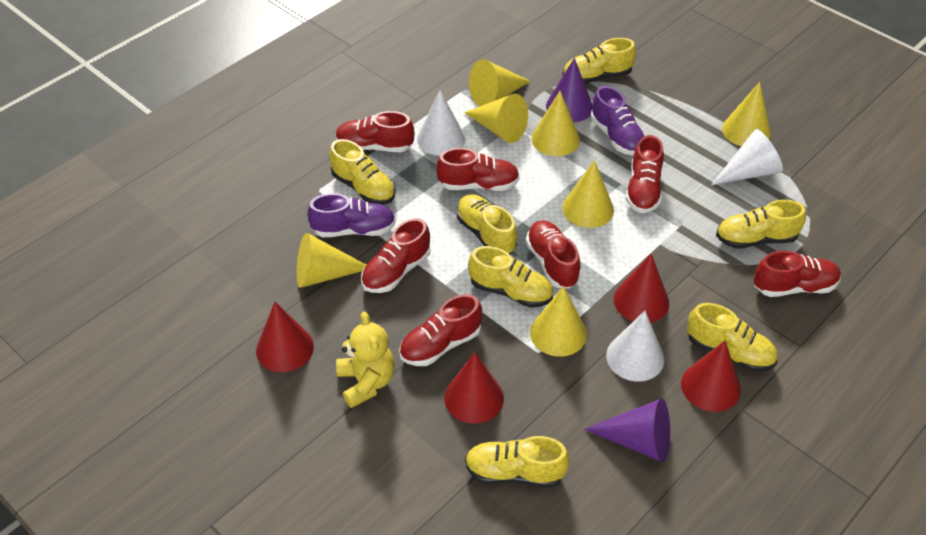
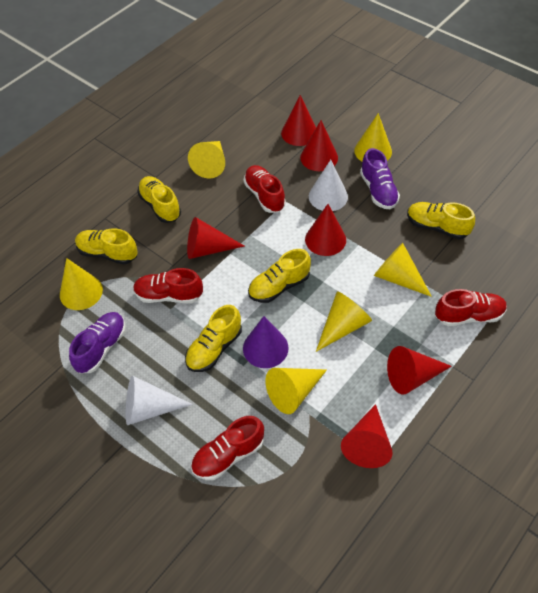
purple cone: [546,58,593,123] [584,399,670,462] = 2 -> [243,316,289,368] = 1
red cone: [256,302,314,372] [444,352,504,424] [614,254,669,323] [681,340,741,412] = 4 -> [187,217,244,259] [281,95,316,146] [300,120,338,171] [305,204,346,256] [341,404,393,468] [387,346,452,395] = 6
red shoe: [335,111,414,152] [361,218,431,293] [399,294,482,366] [436,148,520,191] [526,220,581,289] [626,135,664,213] [754,251,841,297] = 7 -> [133,268,203,303] [191,416,264,480] [244,165,286,213] [435,289,507,326] = 4
white cone: [417,90,465,156] [606,311,664,382] [711,129,783,185] = 3 -> [126,376,193,425] [309,160,348,211] = 2
yellow cone: [297,233,366,288] [464,94,528,143] [469,59,531,106] [530,286,587,357] [531,91,580,156] [562,160,614,228] [722,82,771,146] = 7 -> [60,258,103,310] [188,141,225,179] [265,368,327,414] [316,291,372,352] [354,113,392,161] [374,243,432,297] = 6
yellow shoe: [329,139,396,205] [457,194,517,255] [465,436,570,488] [468,246,553,308] [563,38,636,84] [687,303,778,372] [716,200,806,249] = 7 -> [75,228,138,264] [137,176,181,223] [185,305,242,372] [248,249,311,303] [407,202,475,239] = 5
yellow teddy bear: [336,312,395,408] = 1 -> none = 0

